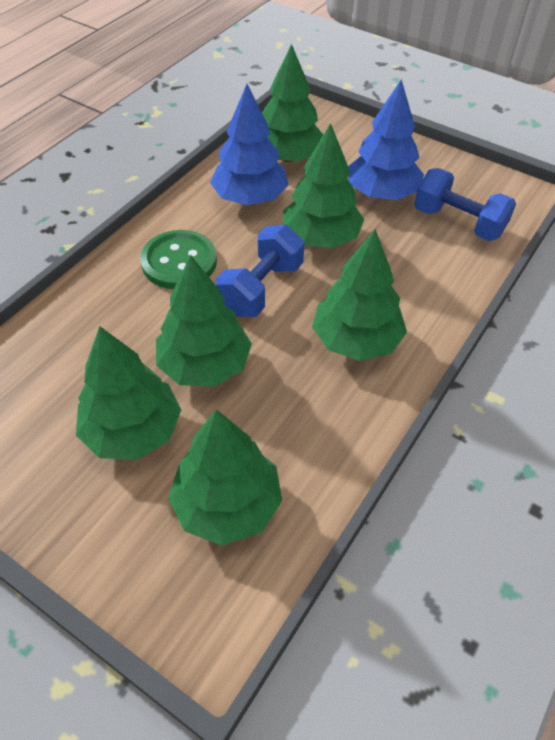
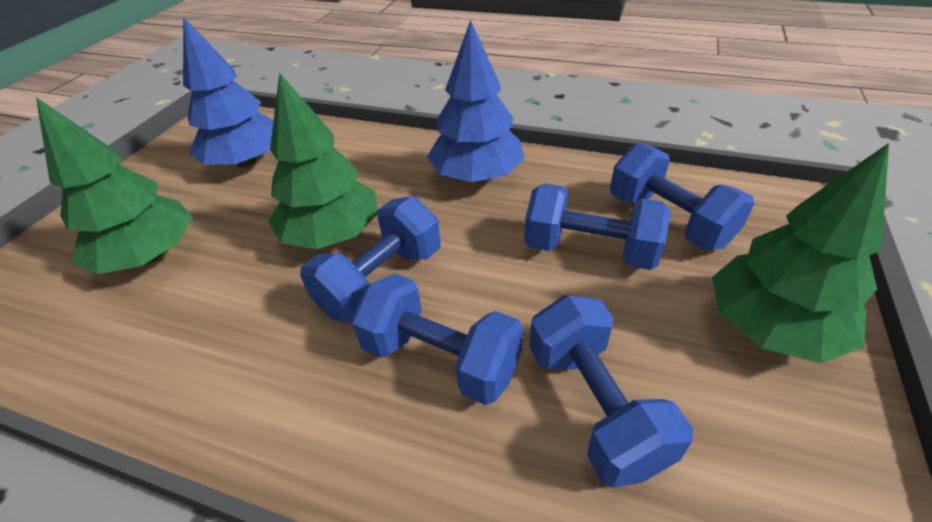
blue dumbbell: [216,225,304,317] [414,168,516,241] = 2 -> [300,196,440,323] [351,274,523,405] [524,183,671,270] [530,295,693,488] [610,143,755,250] = 5
green button: [140,230,217,289] = 1 -> none = 0
green tree: [76,326,181,460] [156,255,252,387] [168,409,282,545] [262,44,323,162] [283,123,364,248] [312,229,407,361] = 6 -> [36,97,192,274] [268,72,378,249] [712,143,889,363] = 3

